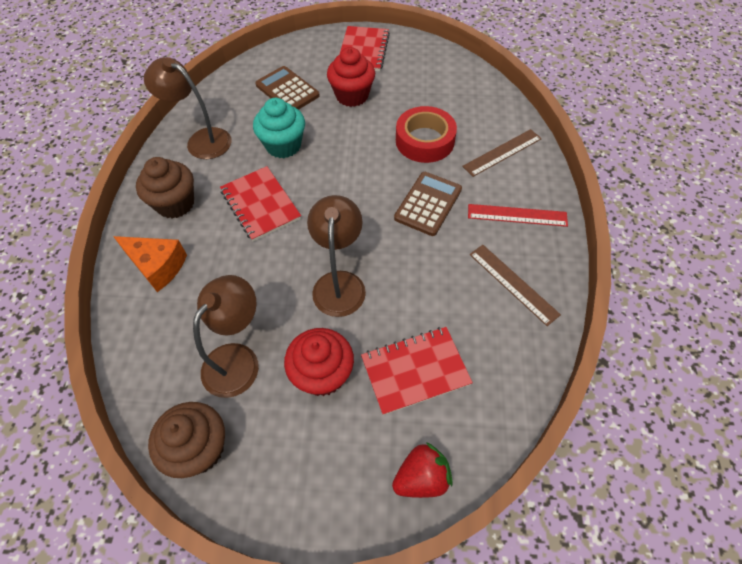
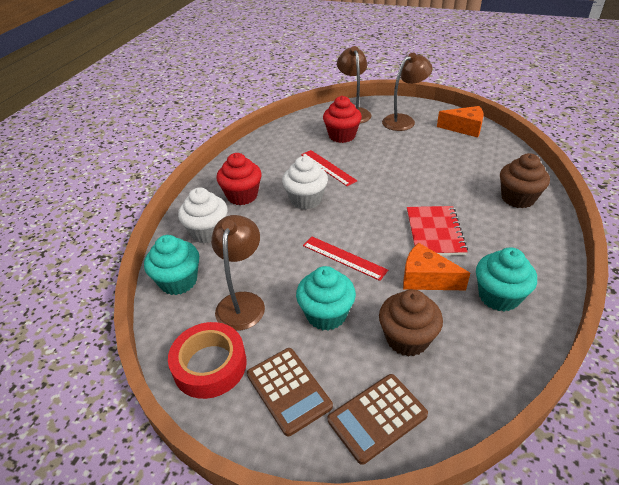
brown ruler: [462,129,542,177] [470,245,561,326] = 2 -> none = 0
orange cheese: [113,236,187,292] = 1 -> [403,243,470,290] [437,106,484,138] = 2
red notebook: [220,166,301,242] [339,26,390,71] [361,327,473,415] = 3 -> [407,206,468,256] = 1
red ruler: [468,204,568,227] = 1 -> [301,150,357,186] [303,237,388,281] = 2
red strawberry: [392,442,453,498] = 1 -> none = 0
turquoise cupcake: [253,98,305,158] = 1 -> [144,235,199,295] [296,266,356,330] [476,247,537,311] = 3
white cupcake: none = 0 -> [178,188,227,243] [282,156,328,209] = 2

